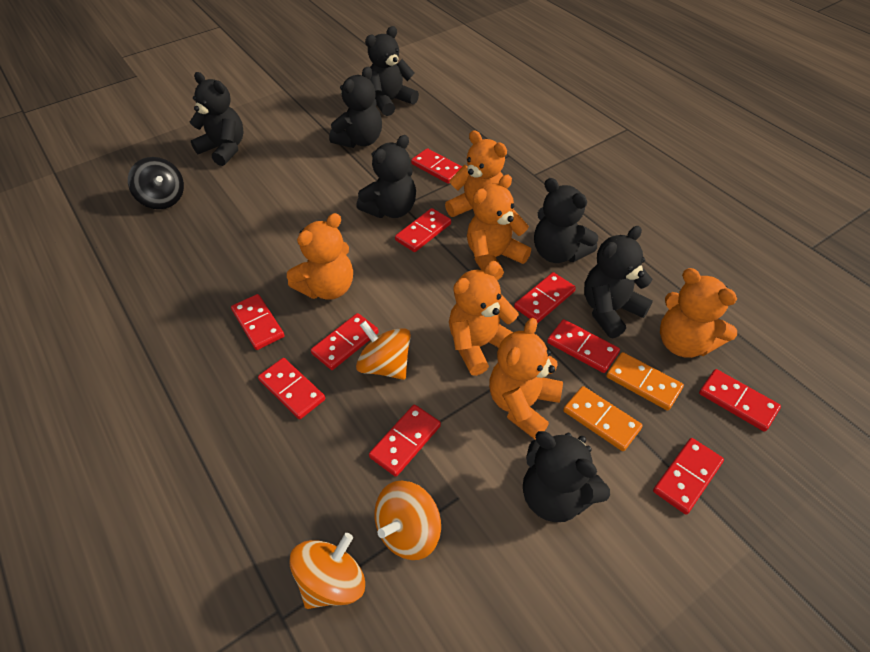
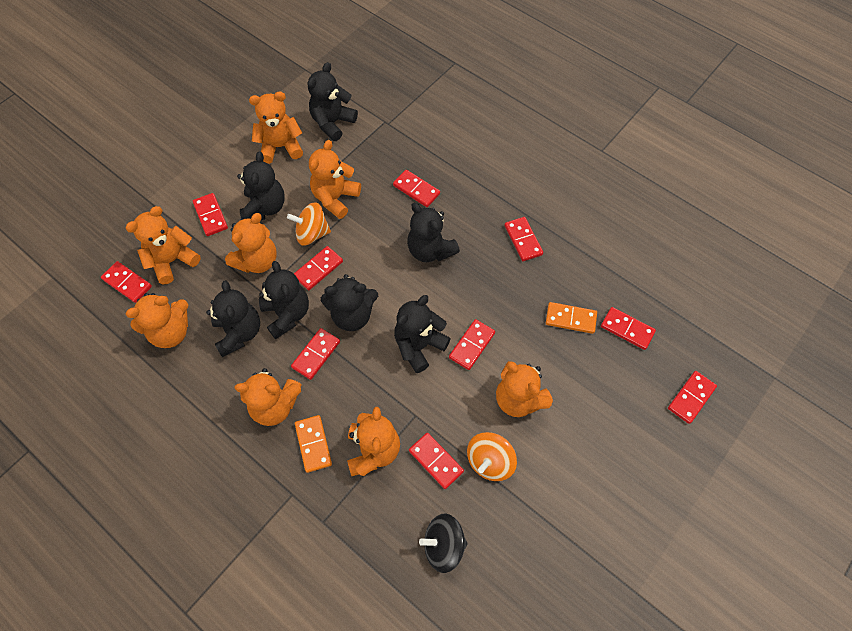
orange spinning top: [290,533,365,609] [356,321,411,380] [374,481,441,560] = 3 -> [287,202,331,246] [467,432,517,481] = 2
orange teddy bear: [287,213,353,300] [445,131,507,217] [449,261,519,376] [467,175,531,280] [489,318,563,440] [660,268,737,358] = 6 -> [126,206,201,284] [126,293,188,348] [225,213,277,273] [234,368,301,426] [249,92,303,164] [309,140,361,219] [347,407,400,476] [496,361,553,417] = 8

